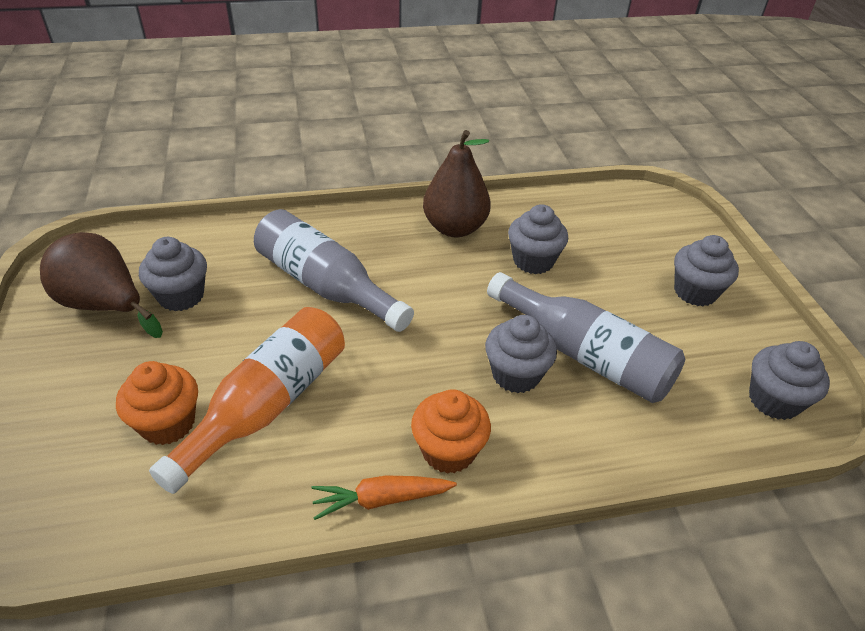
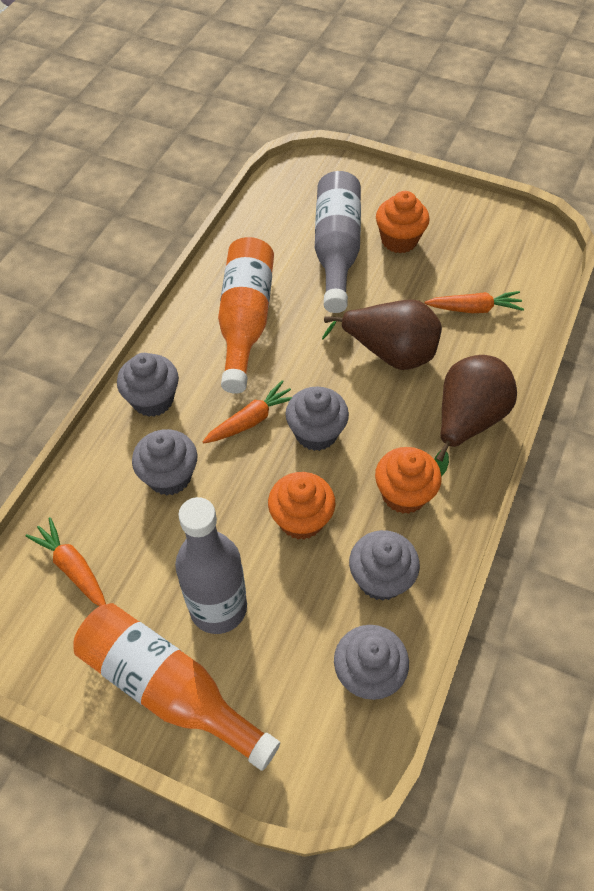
orange bottle: [149,307,345,494] = 1 -> [73,603,280,771] [218,237,274,394] = 2
orange carrot: [311,475,457,520] = 1 -> [25,517,106,606] [202,380,292,443] [424,291,524,313] = 3
orange cupcake: [116,361,198,445] [411,389,491,474] = 2 -> [268,472,335,540] [375,447,442,514] [376,191,430,253] = 3

